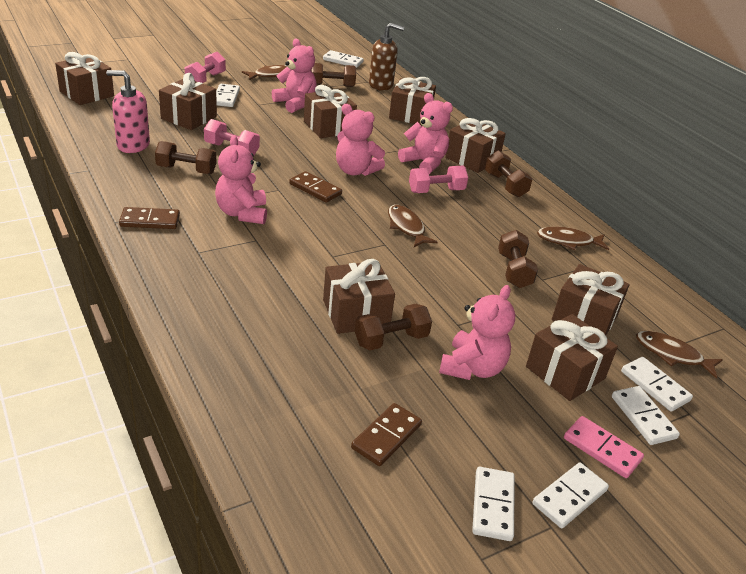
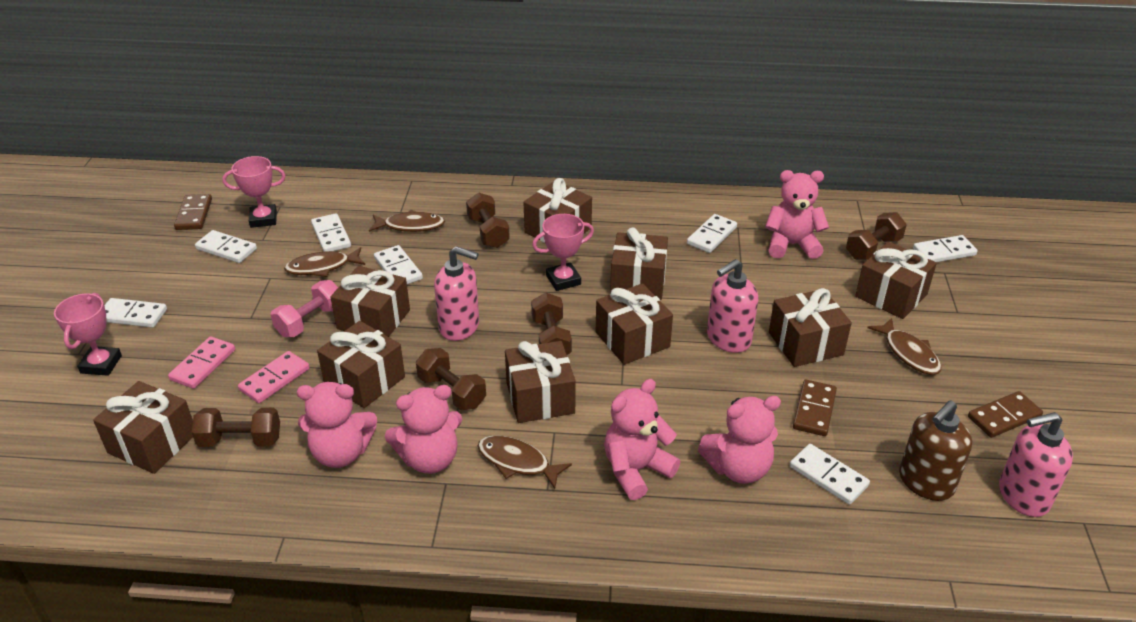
brown gift: [55,52,114,105] [159,73,217,130] [304,85,357,138] [323,259,395,334] [389,77,436,125] [445,118,506,173] [526,314,618,401] [552,264,629,335] = 8 -> [93,381,193,474] [317,321,405,408] [330,266,410,337] [505,341,576,423] [524,178,592,243] [596,283,673,365] [610,228,668,300] [769,288,852,367] [855,242,937,319] = 9
pink domino: [564,416,644,478] = 1 -> [168,336,235,389] [238,351,310,403] = 2
pink dumbbell: [185,52,226,83] [204,119,260,155] [409,166,468,193] = 3 -> [270,280,338,337] = 1
pink soap dispenser: [106,70,150,153] = 1 -> [434,246,479,341] [707,259,758,353] [999,412,1073,517] = 3
pink trophy: none = 0 -> [54,293,122,376] [222,156,286,228] [532,214,594,291] = 3
white domino: [216,84,240,107] [323,50,363,68] [472,467,515,541] [533,462,609,528] [612,386,680,445] [621,357,693,412] = 6 -> [104,298,167,328] [195,230,257,263] [311,213,351,252] [374,245,423,284] [687,214,737,253] [790,444,870,505] [913,235,977,262] = 7

